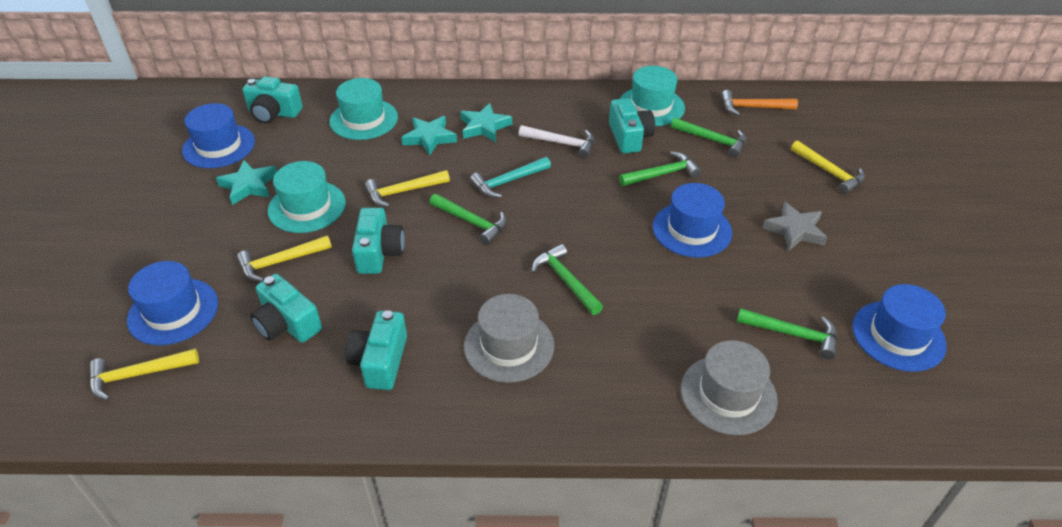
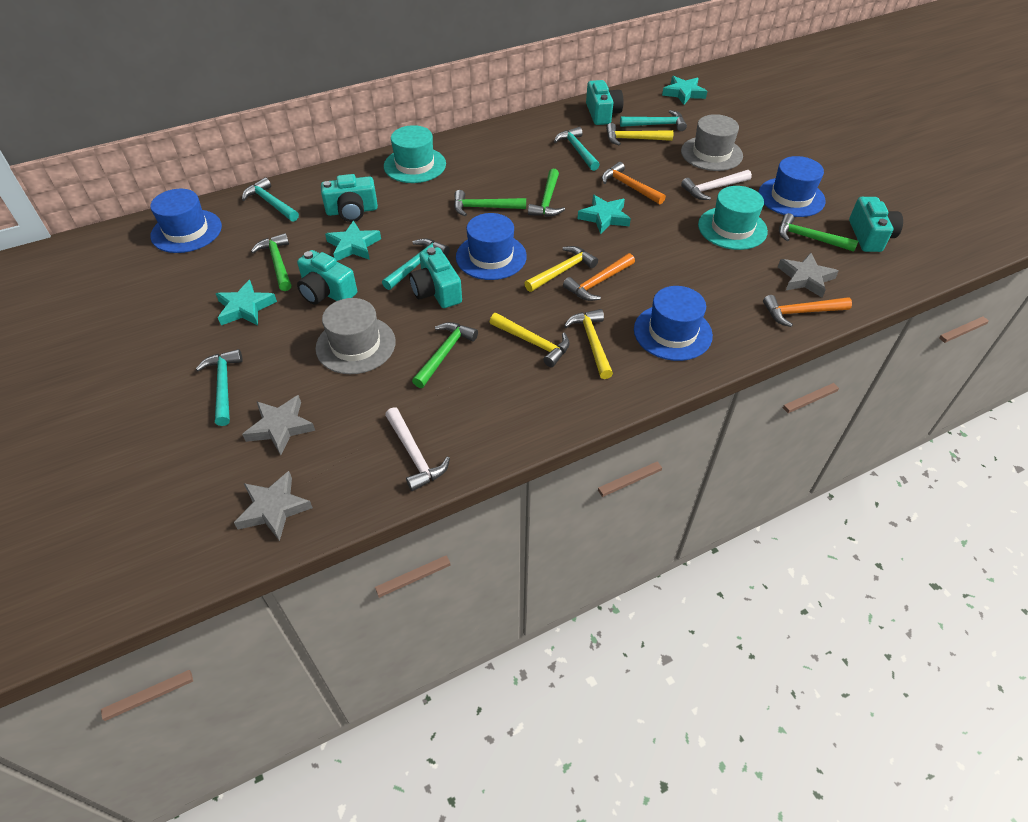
grey star: [763,202,827,251] = 1 -> [234,471,313,541] [242,395,315,455] [778,253,839,298] = 3
orange hammer: [721,90,798,116] = 1 -> [563,253,635,301] [602,162,666,205] [763,295,852,327] = 3
turquoise hammer: [470,157,551,198] = 1 -> [196,349,243,426] [242,178,299,221] [382,238,450,290] [554,127,600,171] [620,110,687,131] = 5
turquoise hat: [268,161,346,233] [329,78,398,140] [620,66,685,126] = 3 -> [384,125,446,183] [698,186,768,250] = 2
turquoise star: [216,160,277,205] [401,116,457,155] [460,103,512,142] = 3 -> [215,280,277,325] [325,220,381,261] [578,195,631,234] [662,76,707,105] = 4
white hammer: [519,125,595,158] = 1 -> [385,407,450,491] [681,170,752,200] = 2

